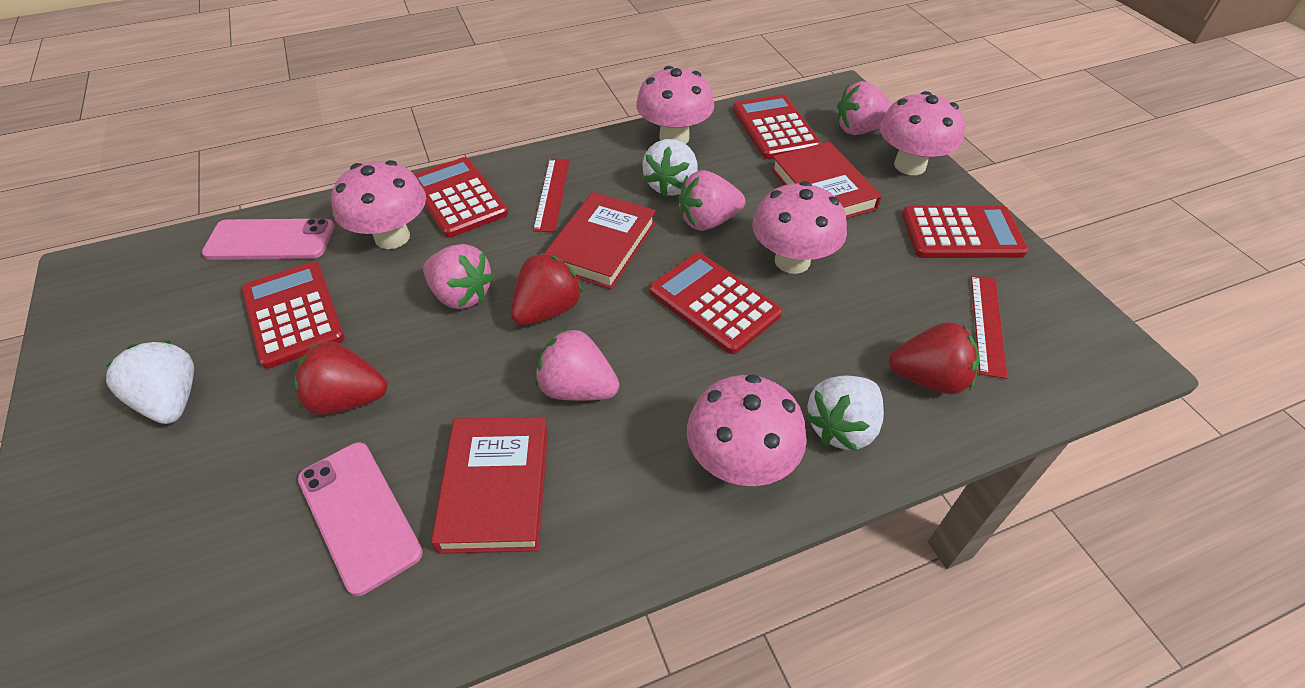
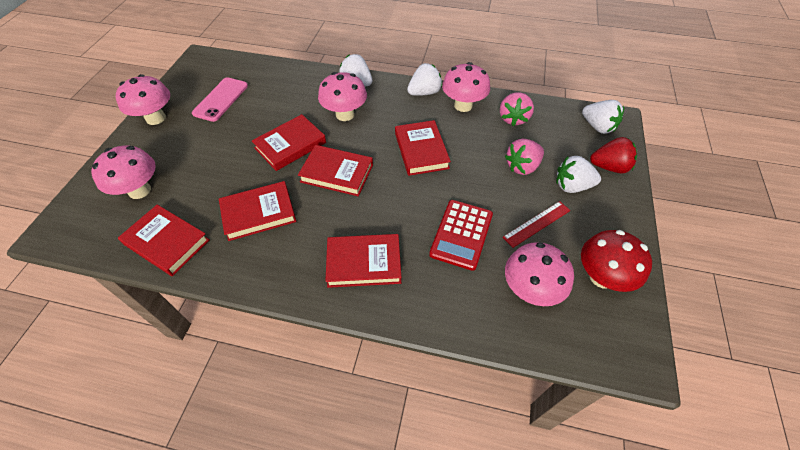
pink phone: [202,218,334,260] [298,442,423,596] = 2 -> [192,77,248,122] = 1
pink strawberry: [423,244,494,309] [535,328,619,401] [678,170,745,231] [837,81,892,135] = 4 -> [500,92,534,126] [505,139,544,175] = 2
red book: [431,417,548,554] [544,192,656,289] [771,141,882,219] = 3 -> [118,205,209,276] [219,181,296,241] [252,114,326,171] [298,145,373,196] [325,234,401,288] [395,120,451,176] = 6
red calculator: [242,262,345,369] [414,157,509,238] [649,253,782,354] [733,94,821,159] [902,206,1028,258] = 5 -> [429,200,493,271] = 1
red mushroom: none = 0 -> [581,230,652,292] = 1
red ruler: [533,159,570,232] [971,275,1008,379] = 2 -> [503,201,570,248] = 1
red strawberry: [294,341,387,415] [511,253,583,325] [889,322,980,394] = 3 -> [590,137,637,173] = 1
white strawberry: [105,340,194,424] [642,139,698,196] [805,376,884,451] = 3 -> [339,54,372,86] [407,63,442,96] [556,156,601,193] [582,100,624,134] = 4

